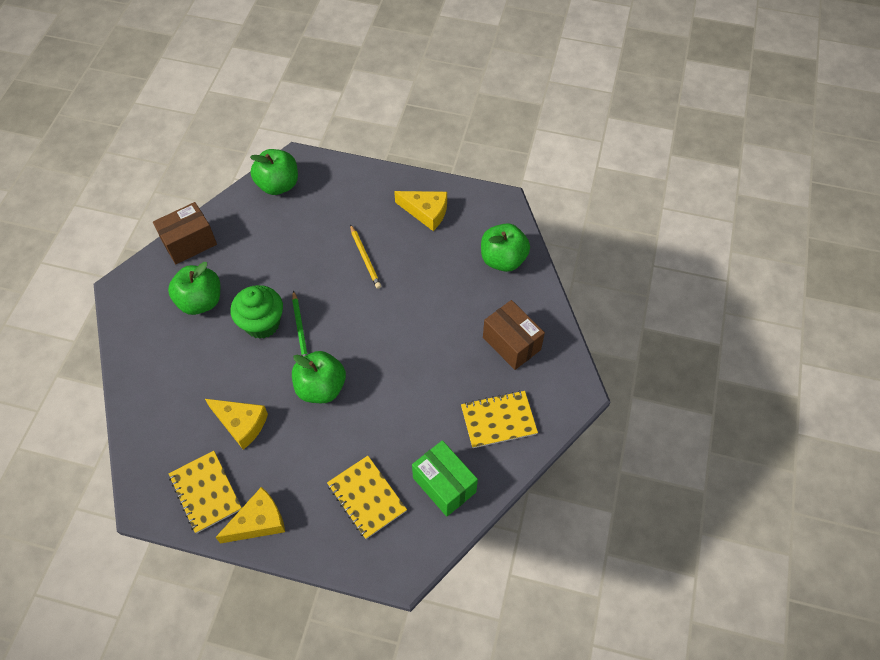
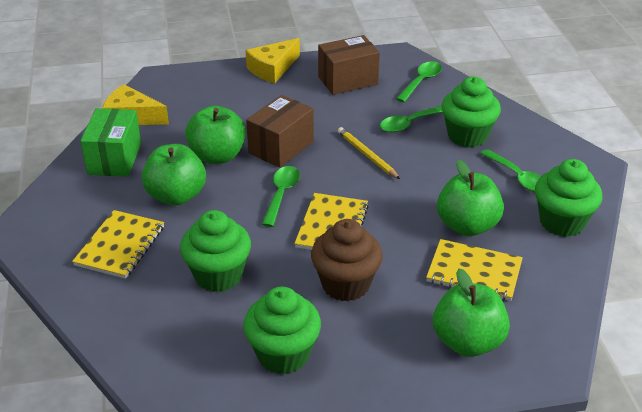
brown cupcake: none = 0 -> [311,219,383,302] = 1
green cupcake: [231,285,283,339] = 1 -> [180,210,251,292] [243,287,321,374] [441,76,501,148] [535,159,603,237] = 4
green pencil: [292,290,308,356] = 1 -> none = 0
green spoon: none = 0 -> [262,166,300,227] [380,106,443,132] [396,61,442,102] [480,149,541,192] = 4
yellow cheese: [205,399,268,450] [215,487,285,544] [394,191,447,231] = 3 -> [102,84,169,125] [246,38,300,83] = 2

